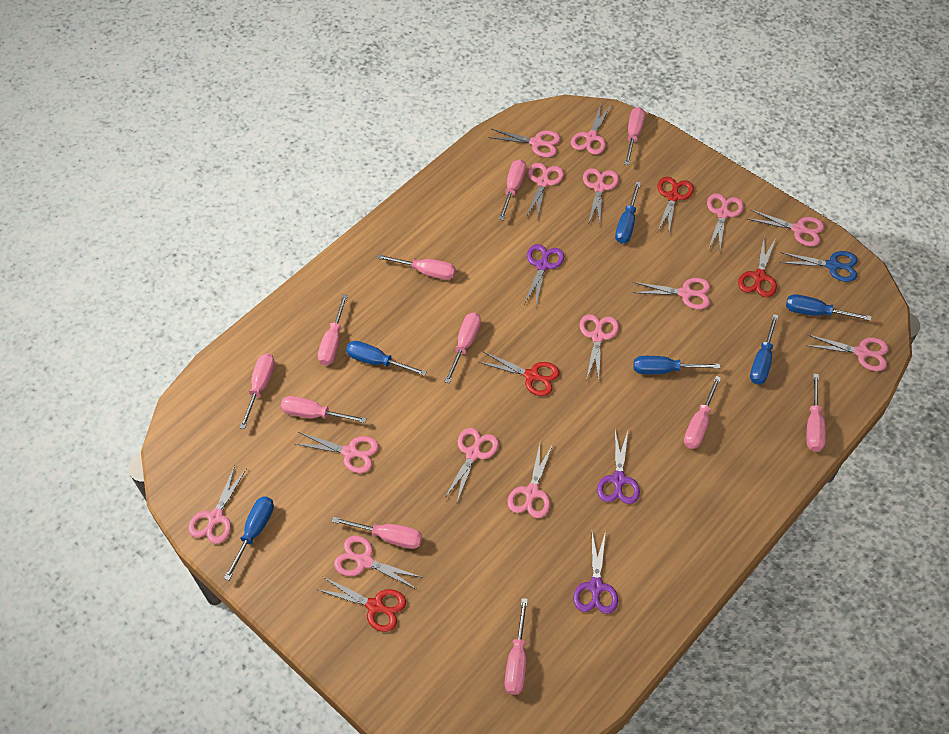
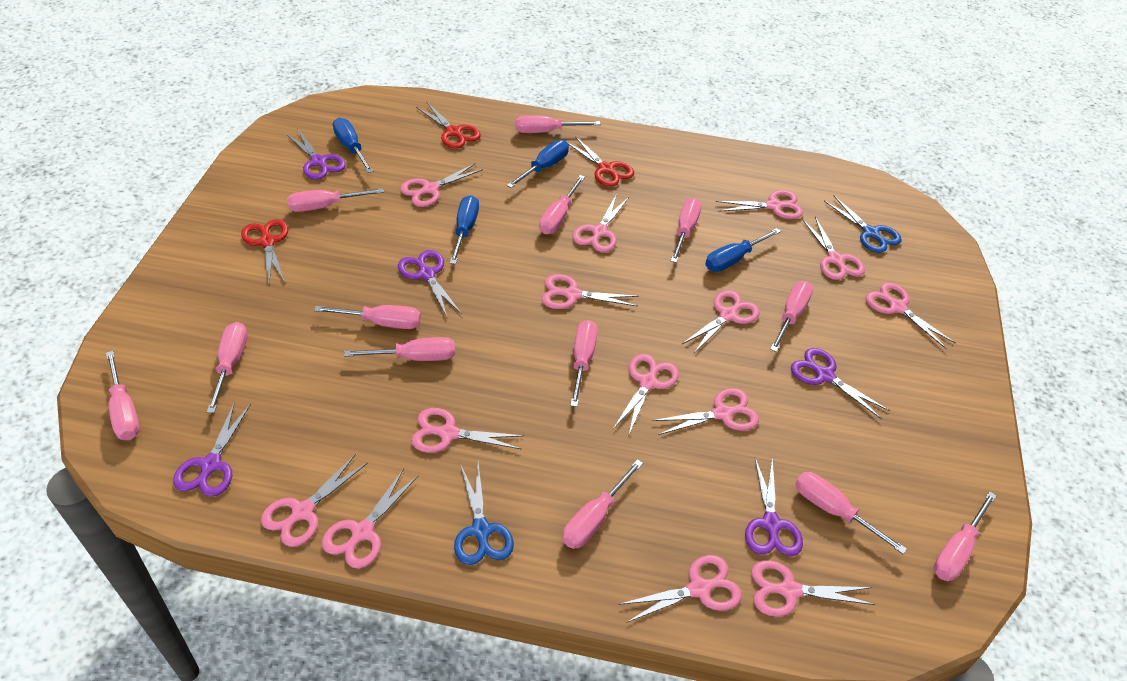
blue scissors: [779,251,858,282] = 1 -> [454,463,514,565] [824,196,902,253] = 2
blue screwdriver: [224,496,274,580] [346,341,427,376] [615,181,641,244] [634,356,720,374] [750,314,779,385] [786,294,872,321] = 6 -> [333,118,374,173] [450,195,479,264] [507,140,569,188] [705,228,781,272] = 4
pink screwdriver: [239,353,275,429] [281,396,367,423] [318,294,348,366] [332,517,423,549] [377,254,456,280] [444,313,481,383] [499,159,526,220] [505,598,528,695] [624,107,645,165] [684,376,721,449] [806,374,826,452] = 11 -> [106,351,140,440] [207,322,247,413] [287,188,384,212] [314,305,421,329] [344,337,455,361] [516,115,601,133] [539,175,585,234] [562,459,643,549] [570,320,598,407] [671,198,701,263] [770,281,813,352] [795,472,907,554] [934,491,997,581] = 13
purple scissors: [524,244,564,306] [573,531,618,614] [597,430,640,504] = 3 -> [173,402,251,497] [286,128,346,180] [398,250,462,317] [745,457,803,556] [791,348,890,419] = 5
red scissors: [316,577,406,632] [478,352,560,396] [657,177,694,232] [738,238,777,297] = 4 -> [241,219,288,283] [416,103,481,149] [568,136,634,187] = 3

